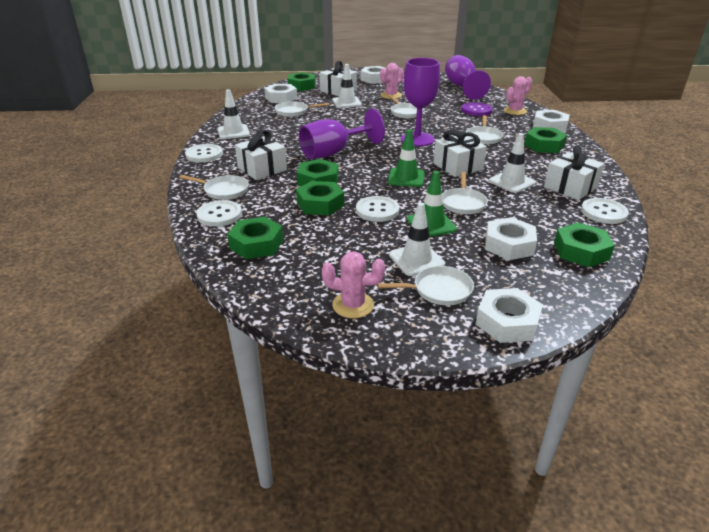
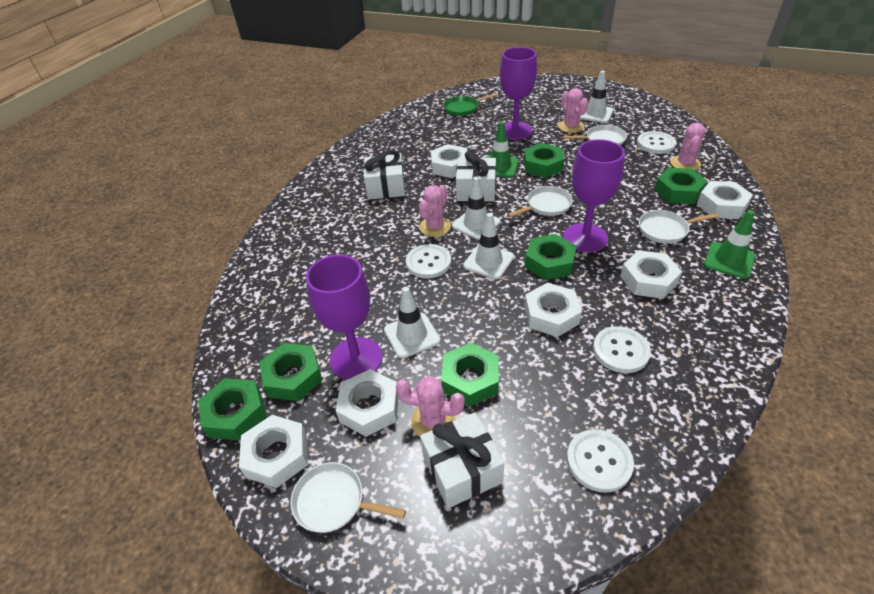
green pan: none = 0 -> [443,93,498,116] = 1
pink cactus: [322,251,385,318] [380,63,404,99] [504,76,532,115] = 3 -> [396,376,465,437] [419,185,451,237] [558,88,588,133] [670,123,705,171] = 4
purple button: [461,102,493,116] = 1 -> none = 0
white gift: [235,130,287,180] [320,61,357,96] [434,129,487,177] [544,146,604,200] = 4 -> [363,150,405,199] [420,412,504,508] [456,151,496,202] = 3
white nut: [264,84,297,103] [361,66,386,84] [476,288,543,343] [485,217,537,260] [533,110,570,132] = 5 -> [239,415,308,488] [336,369,399,437] [431,144,467,178] [524,283,582,337] [620,250,682,299] [697,181,753,219] = 6
white pan: [179,175,249,200] [274,101,329,117] [377,266,474,305] [388,95,424,119] [442,172,488,214] [466,115,504,145] = 6 -> [291,462,406,533] [507,186,573,217] [562,125,627,145] [639,210,719,244] = 4

